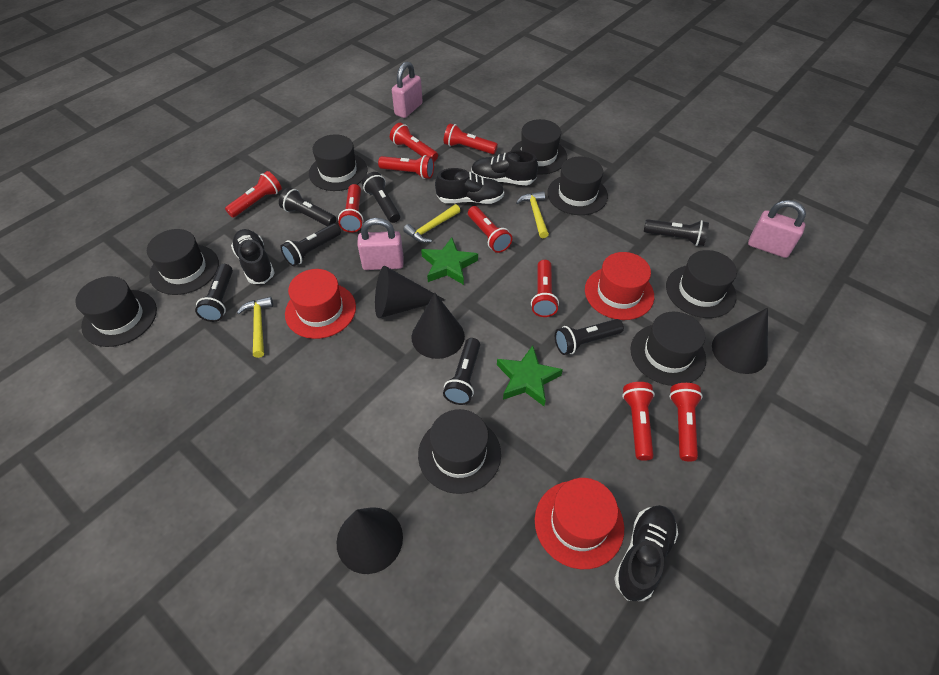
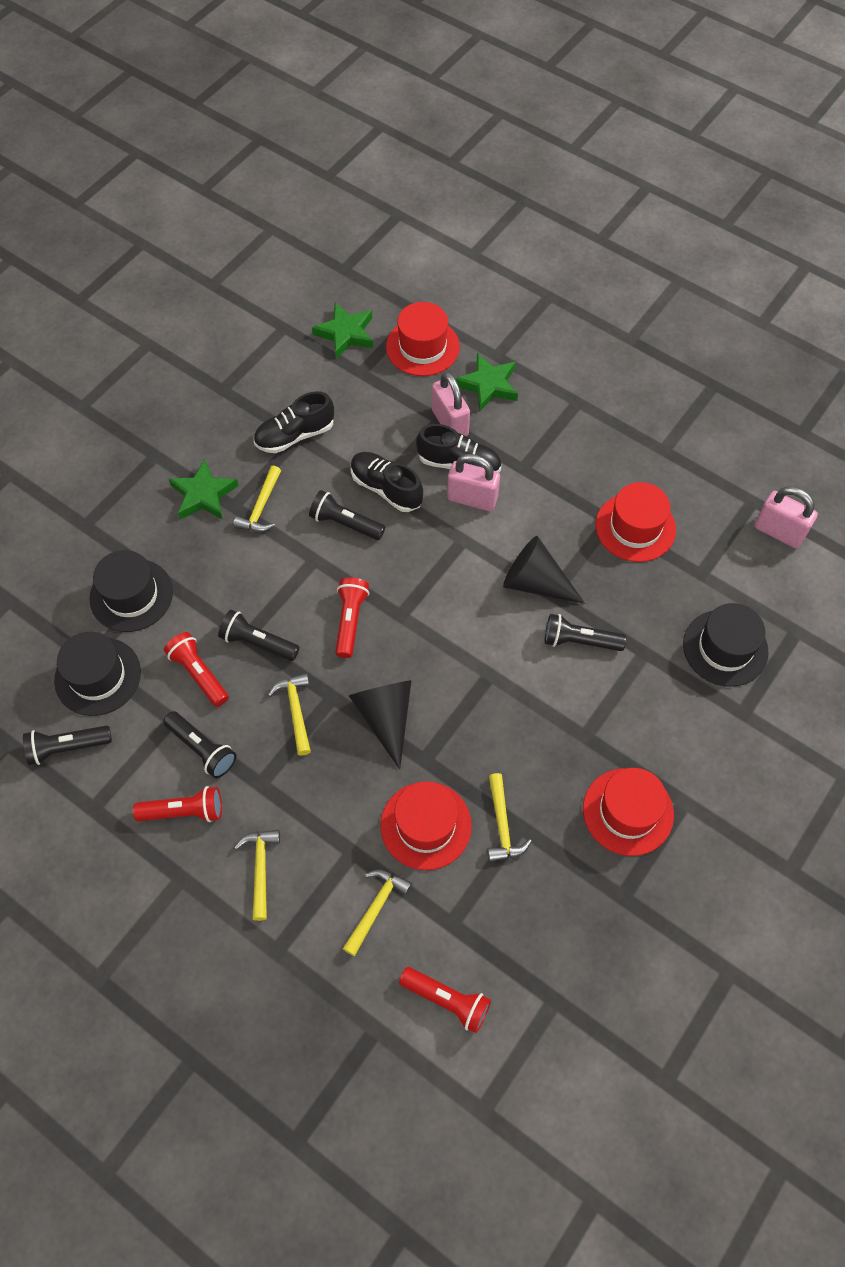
black cone: [337,507,403,574] [375,266,445,318] [412,293,465,359] [712,307,768,374] = 4 -> [349,680,412,770] [503,536,585,604] = 2
black flashlight: [195,264,233,322] [279,187,336,226] [280,223,341,266] [362,172,400,223] [443,338,480,405] [555,319,624,355] [644,219,709,246] = 7 -> [23,725,112,765] [163,711,236,778] [218,610,300,661] [309,490,385,540] [545,614,627,651] = 5
black hat: [75,276,157,347] [147,229,219,295] [309,134,367,191] [418,409,501,494] [511,119,567,175] [547,156,608,215] [631,312,706,386] [666,250,737,318] = 8 -> [54,632,141,716] [89,550,173,632] [683,603,769,687] = 3
black shoe: [231,229,275,284] [435,168,504,204] [471,150,538,185] [614,505,678,601] = 4 -> [254,391,334,453] [351,452,423,512] [416,424,501,472] = 3
green star: [421,237,478,285] [497,345,563,406] = 2 -> [169,459,239,520] [312,303,373,359] [456,353,518,411] = 3
red flashlight: [225,171,282,218] [338,184,364,233] [378,155,434,179] [390,123,438,162] [444,123,498,154] [468,206,513,253] [531,260,559,317] [622,382,655,461] [669,383,703,461] = 9 -> [133,786,222,822] [164,632,229,707] [335,577,369,658] [399,967,491,1033] = 4
red hat: [285,269,356,339] [535,478,624,569] [585,252,654,320] = 3 -> [380,781,472,870] [386,302,460,376] [583,768,674,856] [596,482,676,562] = 4
yellow hammer: [237,297,273,358] [403,204,460,243] [516,191,549,238] = 3 -> [233,466,281,532] [235,830,280,921] [268,673,311,756] [343,869,412,956] [487,773,532,862] = 5

